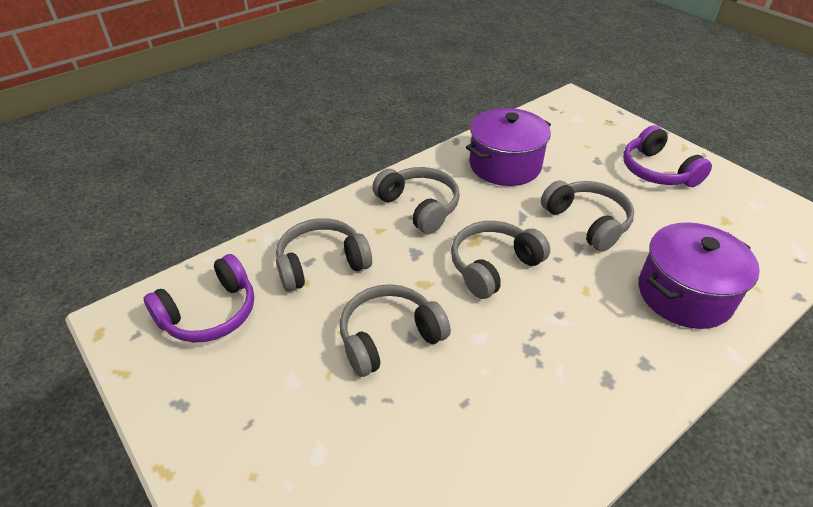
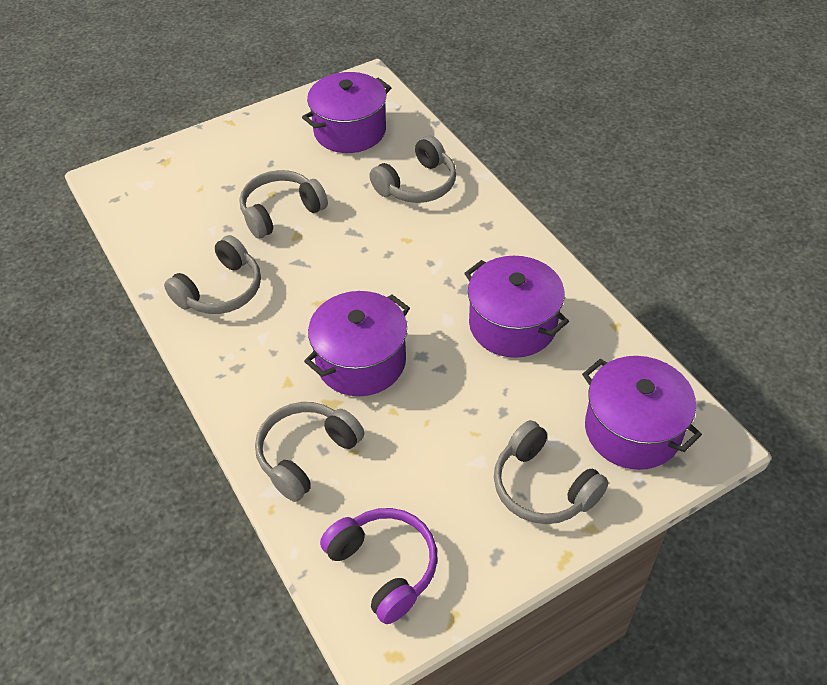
purple headphones: [144,254,254,342] [623,125,712,187] = 2 -> [320,508,438,624] = 1
purple pot: [466,108,551,186] [639,222,760,329] = 2 -> [302,72,391,153] [304,291,410,396] [464,256,569,358] [582,356,702,470] = 4

